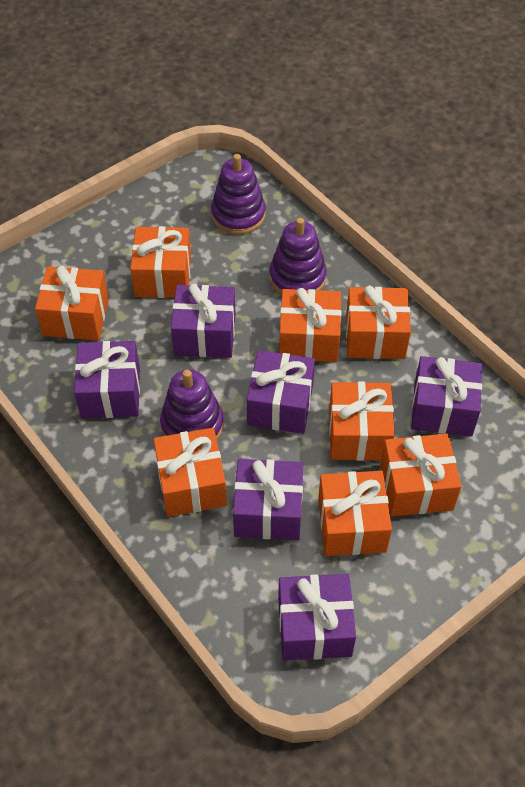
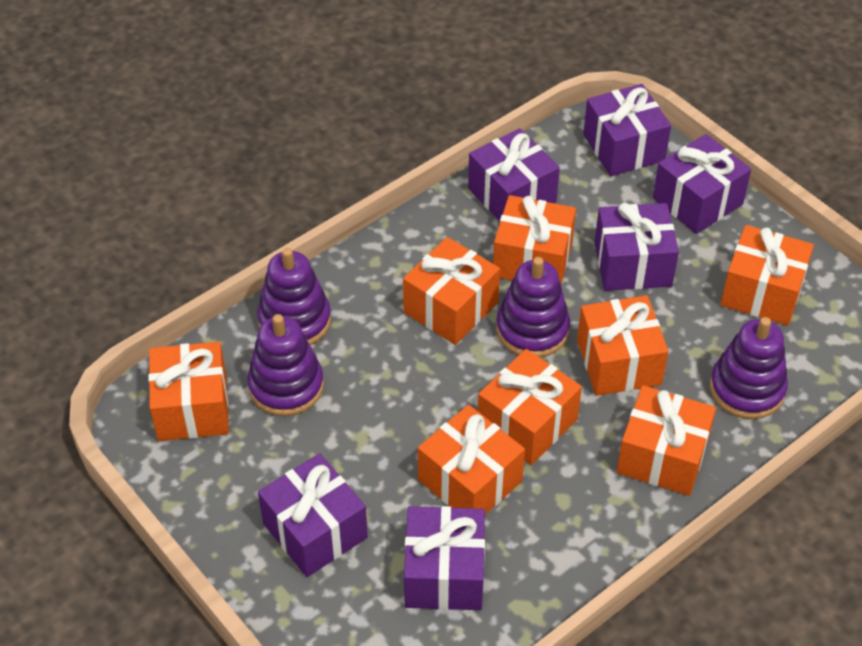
purple stacking toy: [160,370,224,440] [211,154,266,235] [269,218,327,295] = 3 -> [247,314,324,416] [257,248,331,345] [496,257,570,357] [710,317,788,419] = 4

